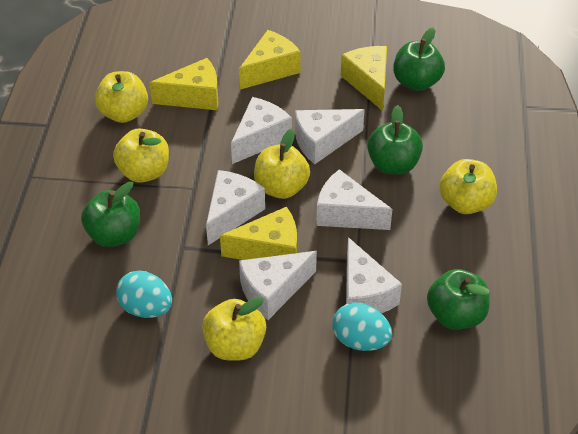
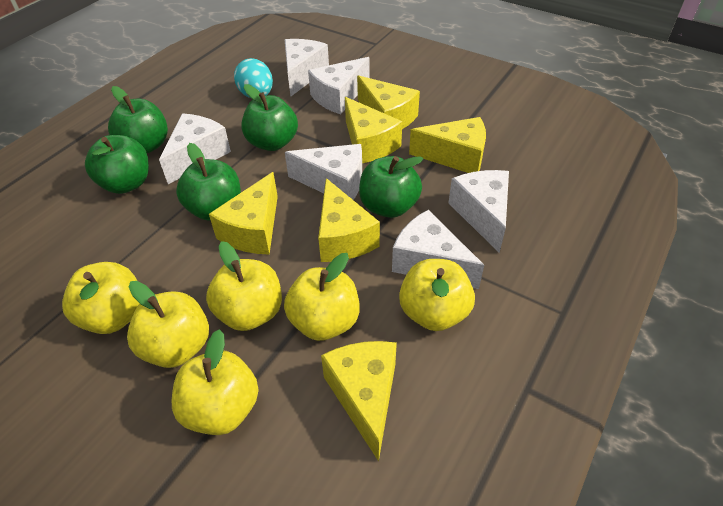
green apple: [81,182,140,247] [367,105,423,175] [393,27,445,91] [427,269,489,330] = 4 -> [85,135,149,194] [108,86,168,153] [176,143,241,221] [241,84,298,151] [359,156,423,218] = 5
turquoise egg: [116,271,172,318] [333,302,392,351] = 2 -> [234,58,273,98] = 1
yellow apple: [95,71,148,123] [113,129,169,183] [202,297,266,361] [254,129,310,199] [439,159,497,214] = 5 -> [62,262,140,334] [127,281,209,368] [172,329,259,435] [206,241,282,331] [284,253,360,341] [399,259,475,331] = 6
yellow cheese: [149,58,218,110] [220,207,297,260] [239,30,301,89] [341,46,387,111] = 4 -> [209,172,278,254] [318,178,380,262] [321,341,397,461] [345,97,402,163] [357,75,420,129] [409,117,486,173] = 6

